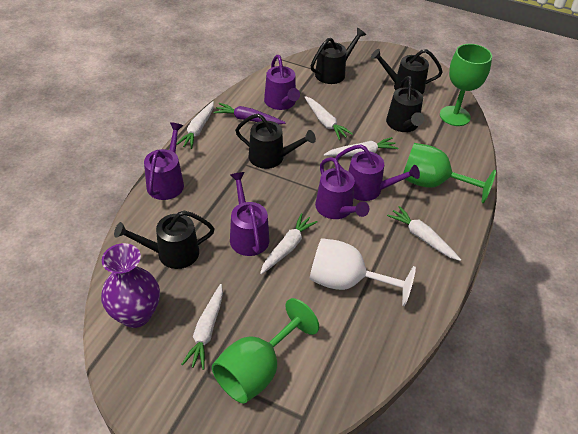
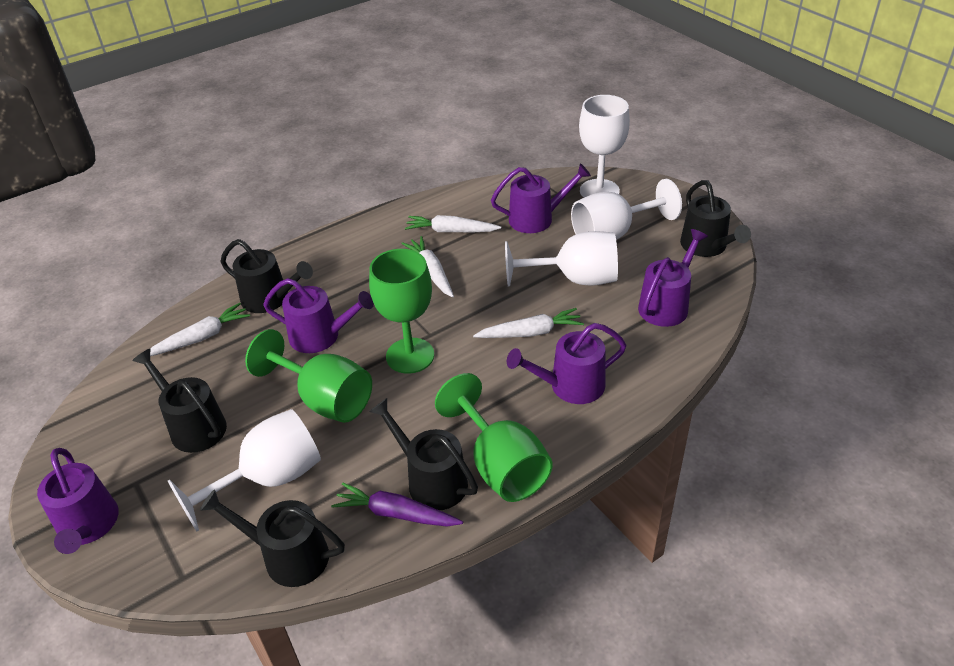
purple vase: [101,243,160,328] = 1 -> none = 0
white carrot: [176,101,214,149] [181,284,223,370] [260,213,318,274] [305,96,353,140] [324,137,398,156] [387,206,461,261] = 6 -> [150,303,250,356] [401,236,454,297] [405,215,501,233] [473,308,584,338] = 4
white goblet: [310,238,416,306] = 1 -> [168,409,321,532] [505,231,618,286] [571,179,682,240] [579,95,630,198] = 4

